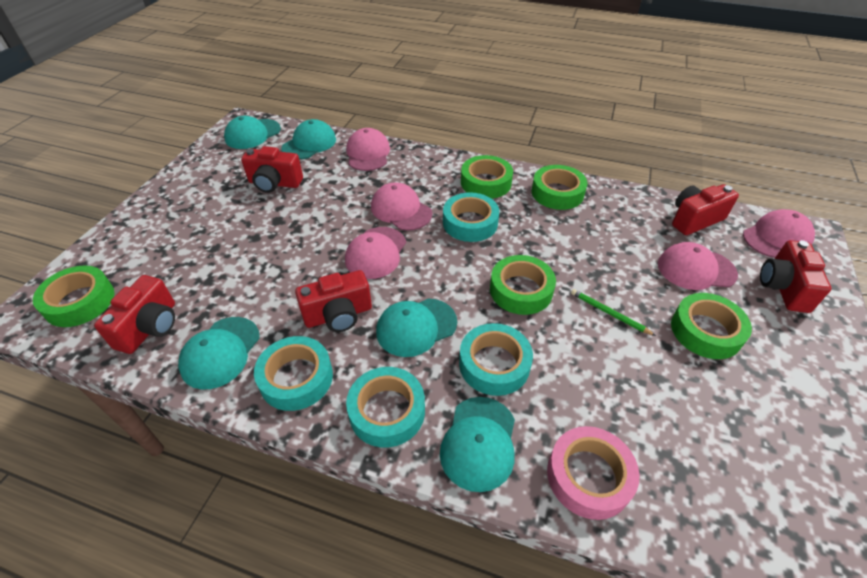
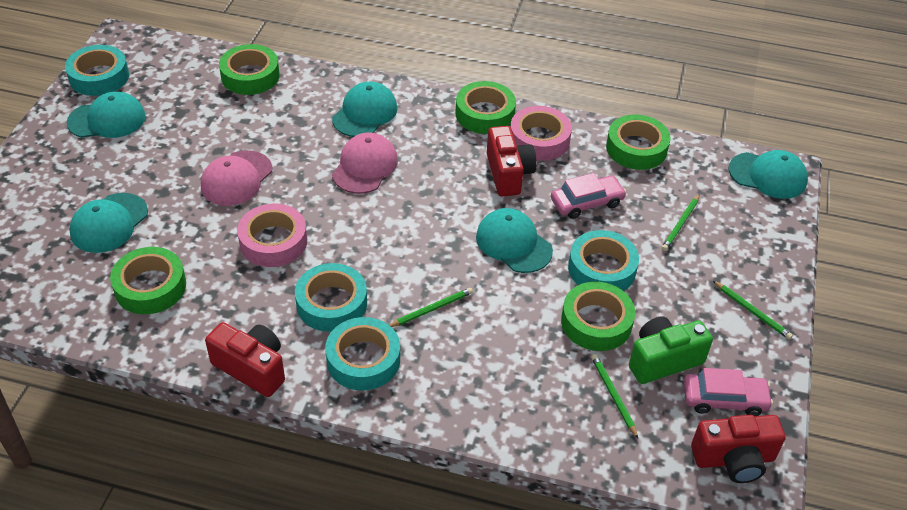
green camera: none = 0 -> [629,317,713,384] = 1
green pencil: [571,289,656,336] = 1 -> [390,288,473,327] [591,354,638,438] [662,194,700,251] [713,281,793,340] = 4
pink cap: [345,227,406,279] [346,128,390,171] [371,182,432,231] [658,242,738,290] [743,209,815,258] = 5 -> [201,150,272,206] [332,133,398,194] = 2
pink car: none = 0 -> [551,173,626,219] [683,368,773,416] = 2
pink tape: [547,426,640,520] = 1 -> [237,204,307,267] [510,106,572,161] = 2
red camera: [94,275,175,354] [241,146,303,193] [295,270,372,332] [672,184,739,235] [760,240,831,313] = 5 -> [205,322,285,397] [487,126,537,197] [691,415,785,483] = 3

